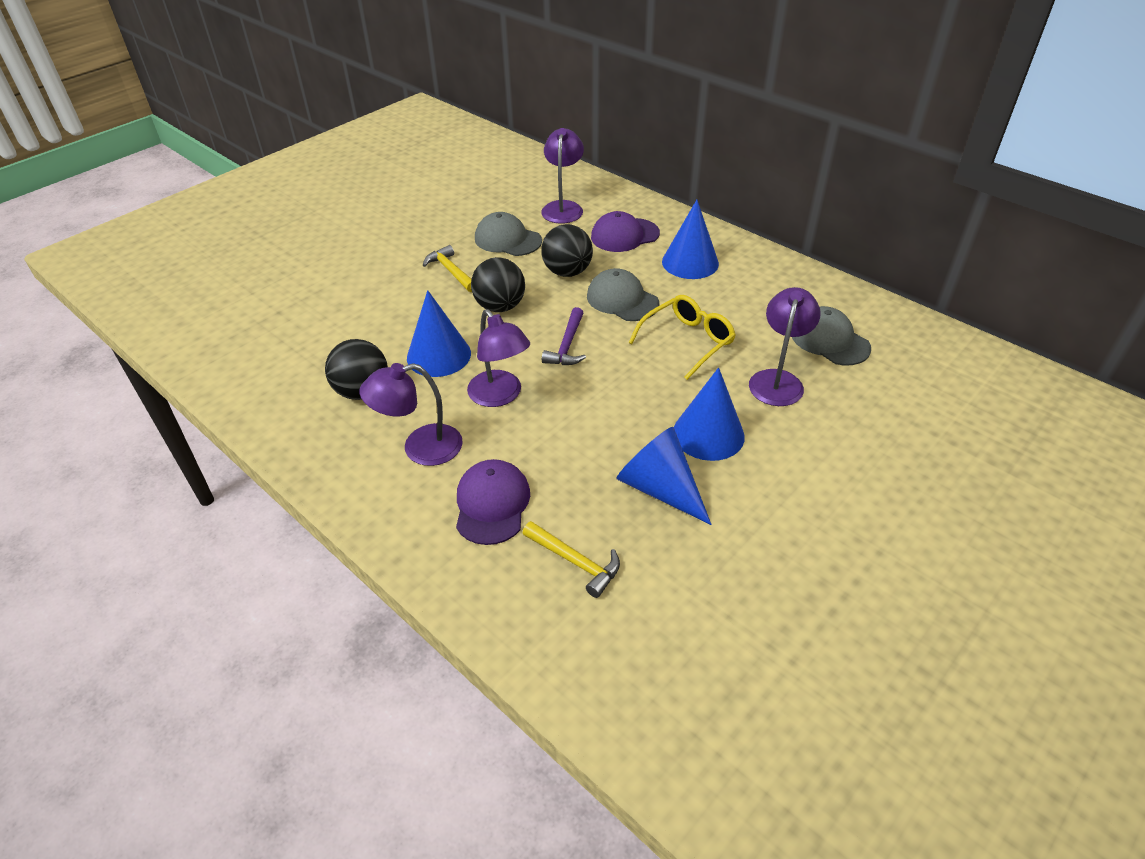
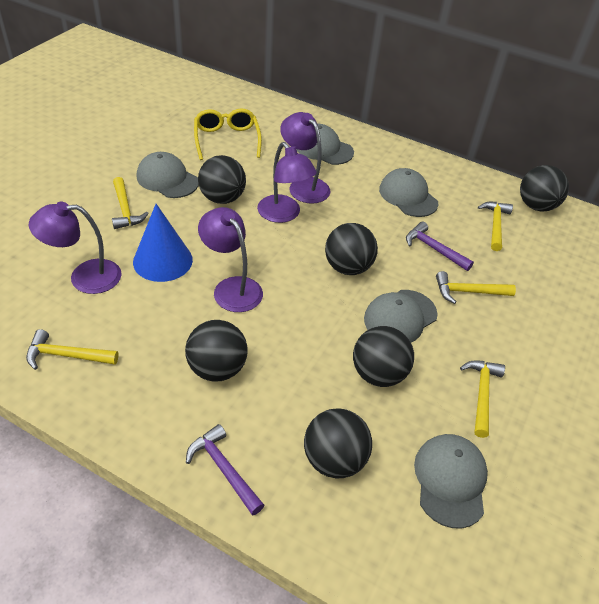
black ball: [325,339,388,400] [471,257,525,312] [541,224,593,277] = 3 -> [185,320,248,382] [198,155,246,204] [304,408,372,478] [325,223,378,275] [353,326,414,387] [520,165,569,212] = 6
blue cone: [407,290,471,377] [616,427,712,525] [662,200,719,279] [674,367,745,461] = 4 -> [133,204,193,282] = 1
grey cap: [475,212,542,256] [587,268,659,321] [792,306,871,365] = 3 -> [137,152,199,198] [296,124,354,165] [364,290,438,342] [379,168,438,217] [414,434,488,529] = 5
purple cap: [456,459,530,545] [591,211,660,252] = 2 -> none = 0
purple hammer: [542,307,586,365] = 1 -> [186,424,264,515] [406,221,474,271] = 2
yellow hammer: [423,245,472,292] [522,521,620,598] = 2 -> [26,329,119,370] [112,177,149,229] [436,271,516,304] [460,360,505,438] [478,202,513,251] = 5

